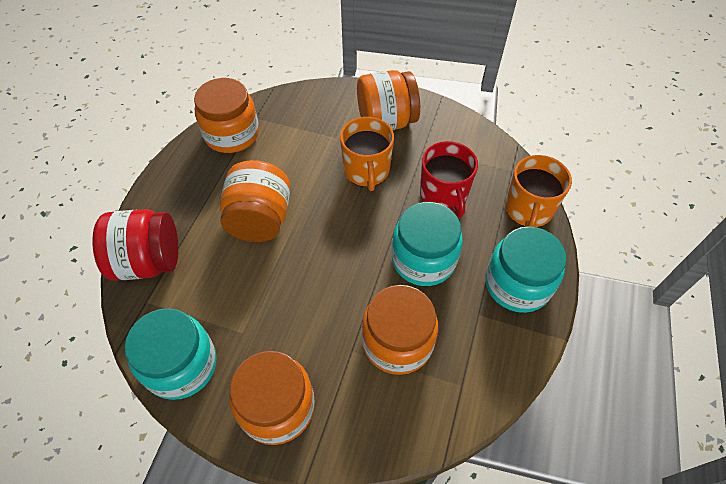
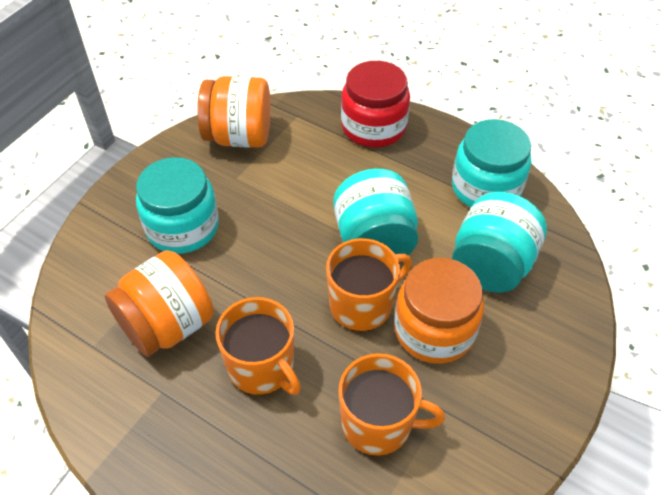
orange jar: [194,78,259,153] [220,160,290,242] [229,351,315,445] [357,70,420,130] [362,285,438,375] = 5 -> [105,250,214,357] [197,76,271,148] [394,258,484,364] = 3
orange mug: [340,117,394,191] [505,155,572,227] = 2 -> [215,297,301,395] [326,238,412,332] [339,353,445,456] = 3
red mug: [420,141,478,218] = 1 -> none = 0
turquoise jar: [125,308,217,400] [392,202,463,286] [485,226,566,313] = 3 -> [136,157,219,254] [333,169,418,255] [452,119,531,207] [452,192,547,293] = 4

